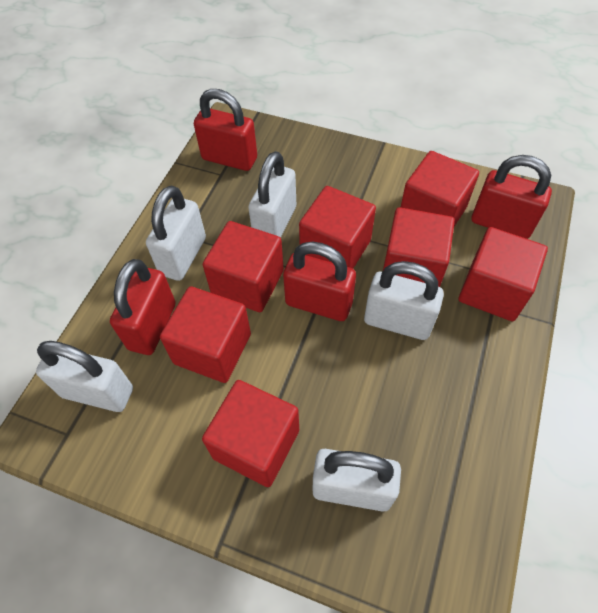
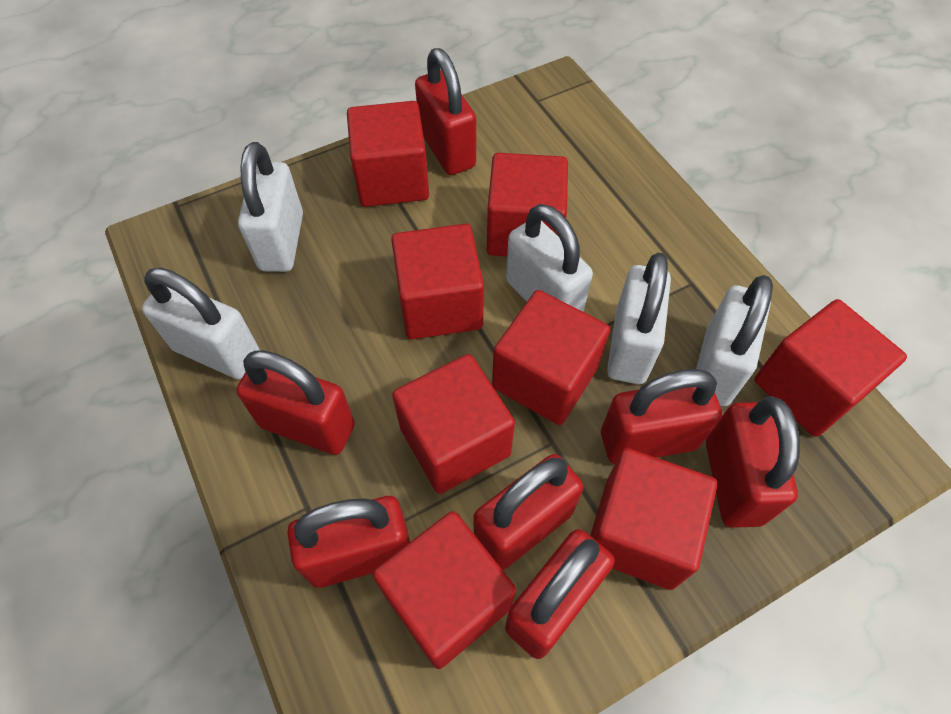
red cube: [160,286,251,383] [202,380,299,487] [203,221,284,312] [299,186,376,269] [383,207,455,287] [401,151,479,227] [459,227,548,321] = 7 -> [347,101,429,207] [373,511,516,669] [391,224,484,339] [392,354,515,494] [487,153,568,256] [492,290,610,425] [590,448,717,590] [754,299,907,437] = 8
red padlock: [110,259,176,355] [194,89,257,171] [283,242,356,321] [472,155,552,239] = 4 -> [236,350,355,455] [287,496,410,588] [415,48,476,175] [474,454,583,570] [505,529,615,659] [601,369,722,464] [706,396,800,528] = 7

